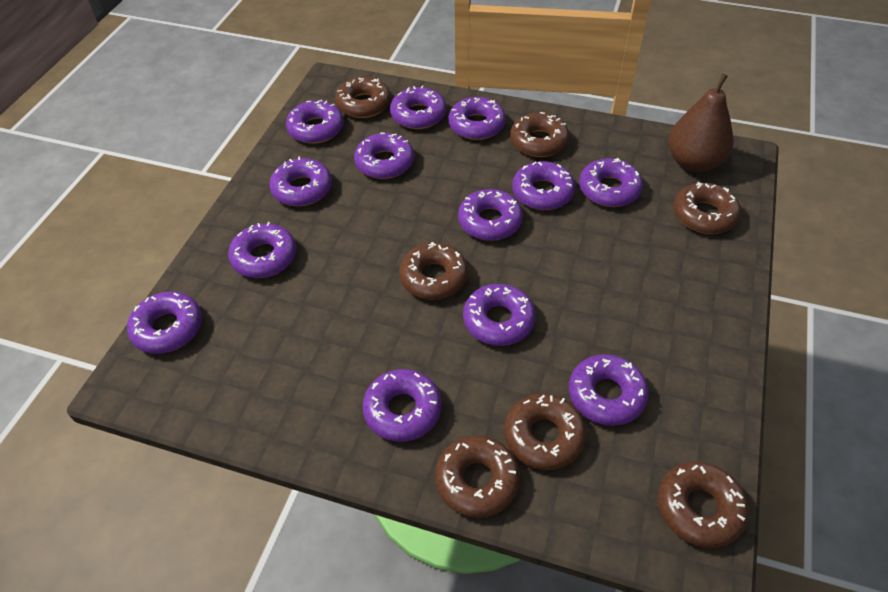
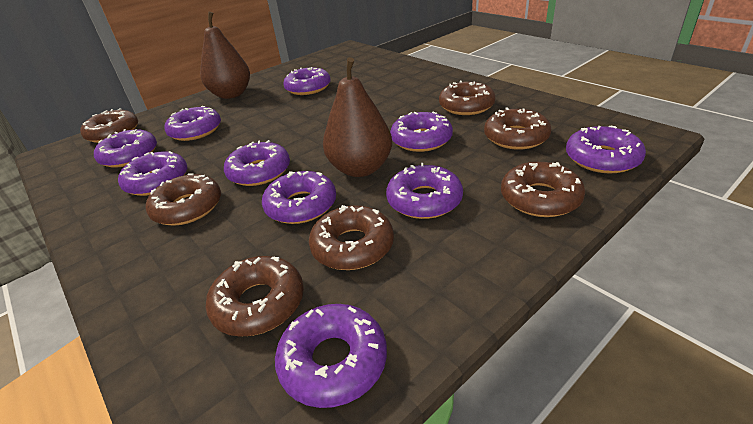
brown pear: [668,73,733,172] = 1 -> [200,12,250,99] [323,57,392,177] = 2
purple donut: [127,291,202,354] [228,222,296,278] [269,156,332,206] [286,100,344,144] [354,133,414,179] [362,369,442,442] [390,85,446,129] [448,97,506,140] [458,189,523,241] [463,284,536,346] [512,161,575,210] [569,354,649,426] [579,158,643,207] = 13 -> [94,129,157,168] [118,151,187,196] [165,106,221,141] [224,140,290,186] [262,171,336,224] [275,304,387,408] [283,67,331,95] [386,163,463,219] [390,112,453,152] [566,126,646,173] = 10

